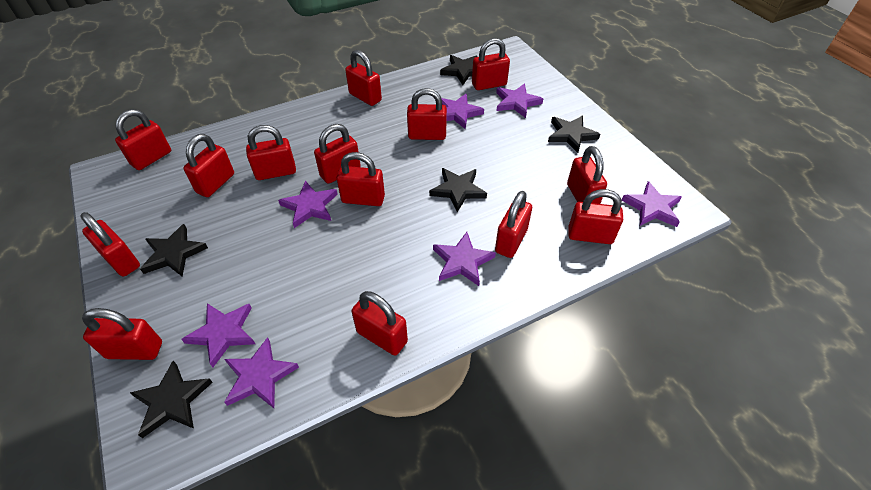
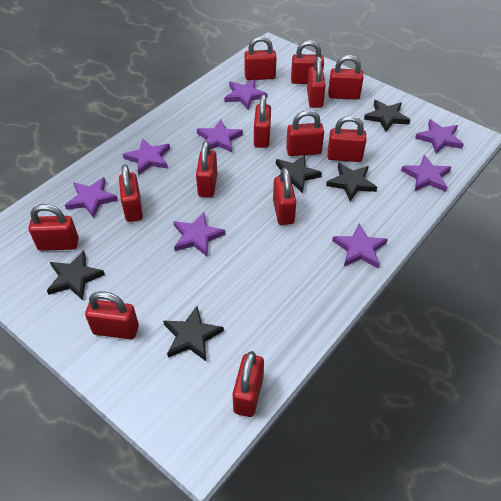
purple star: [181,303,255,367] [224,337,299,408] [278,181,338,228] [433,232,496,286] [441,93,484,129] [496,84,543,118] [622,181,682,227] = 7 -> [65,177,118,218] [123,138,170,175] [174,212,225,257] [197,120,243,152] [224,79,267,110] [332,224,388,268] [401,155,451,192] [415,119,464,154] = 8
red padlock: [80,212,140,277] [82,308,162,360] [115,109,171,170] [183,134,234,197] [246,125,296,180] [314,124,361,184] [337,152,385,206] [345,50,382,106] [351,291,408,356] [407,88,447,140] [472,38,510,90] [495,191,532,258] [567,146,607,204] [568,189,623,244] = 14 -> [29,204,79,251] [85,291,139,339] [119,164,143,222] [196,141,217,197] [233,351,264,417] [244,36,276,80] [254,94,271,148] [273,167,296,225] [286,110,324,156] [291,40,324,84] [307,56,326,108] [327,116,366,162] [328,55,364,100] = 13

